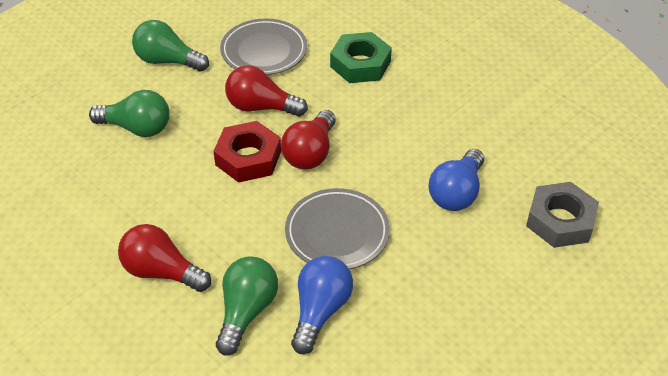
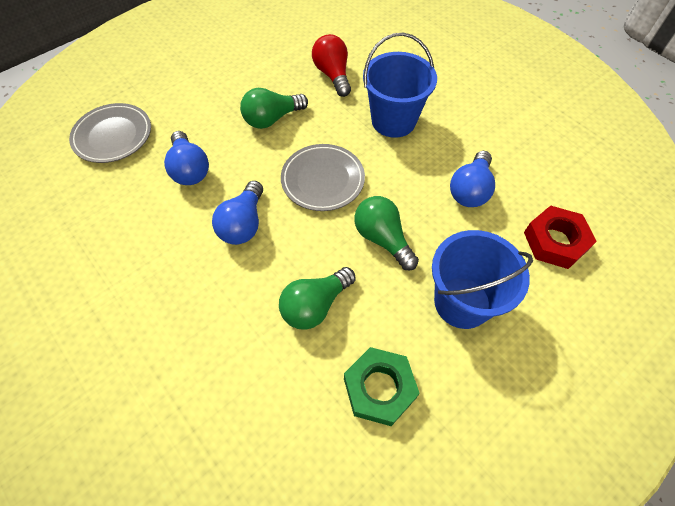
blue bucket: none = 0 -> [363,33,437,138] [432,230,533,329] = 2
blue light bulb: [291,256,353,354] [429,149,484,211] = 2 -> [164,131,209,185] [212,181,263,245] [450,151,495,207] = 3
grey nut: [526,182,599,248] = 1 -> none = 0
red light bulb: [118,224,211,292] [225,65,308,117] [281,110,336,170] = 3 -> [312,34,351,97] = 1

